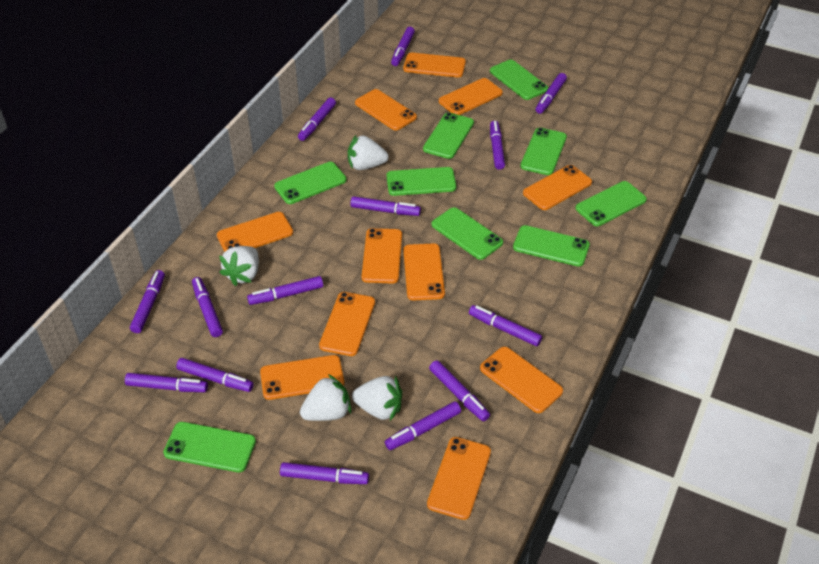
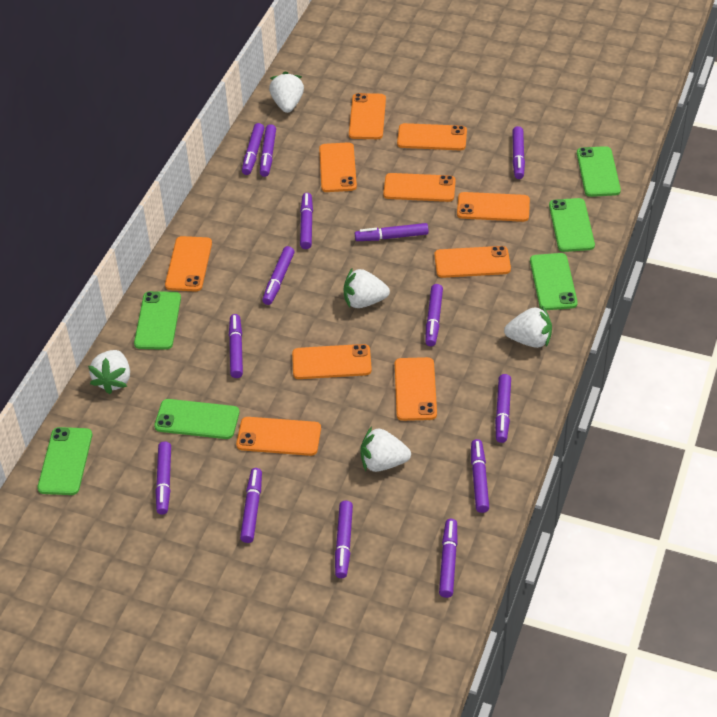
green phone: [163,422,256,472] [274,162,347,204] [386,167,456,196] [423,112,474,159] [432,207,503,260] [490,59,548,100] [513,225,590,267] [520,128,567,175] [575,181,647,226] = 9 -> [37,427,92,495] [134,291,181,350] [154,399,240,439] [530,253,578,310] [549,198,595,252] [577,146,621,197] = 6
orange phone: [217,212,293,252] [260,355,344,400] [319,292,375,356] [355,89,417,131] [362,228,402,284] [403,53,466,78] [403,243,445,300] [427,437,491,520] [439,78,503,115] [480,347,563,413] [523,165,592,210] = 11 -> [165,236,212,292] [236,417,321,456] [292,344,372,379] [319,142,357,192] [349,93,386,139] [383,173,456,202] [395,357,437,421] [397,123,467,150] [434,246,511,278] [457,192,530,222] = 10
white strawberry: [219,246,259,286] [300,374,351,421] [348,134,389,170] [352,375,402,421] = 4 -> [88,350,130,394] [269,71,304,113] [344,267,390,308] [360,426,411,472] [504,306,552,348] = 5

